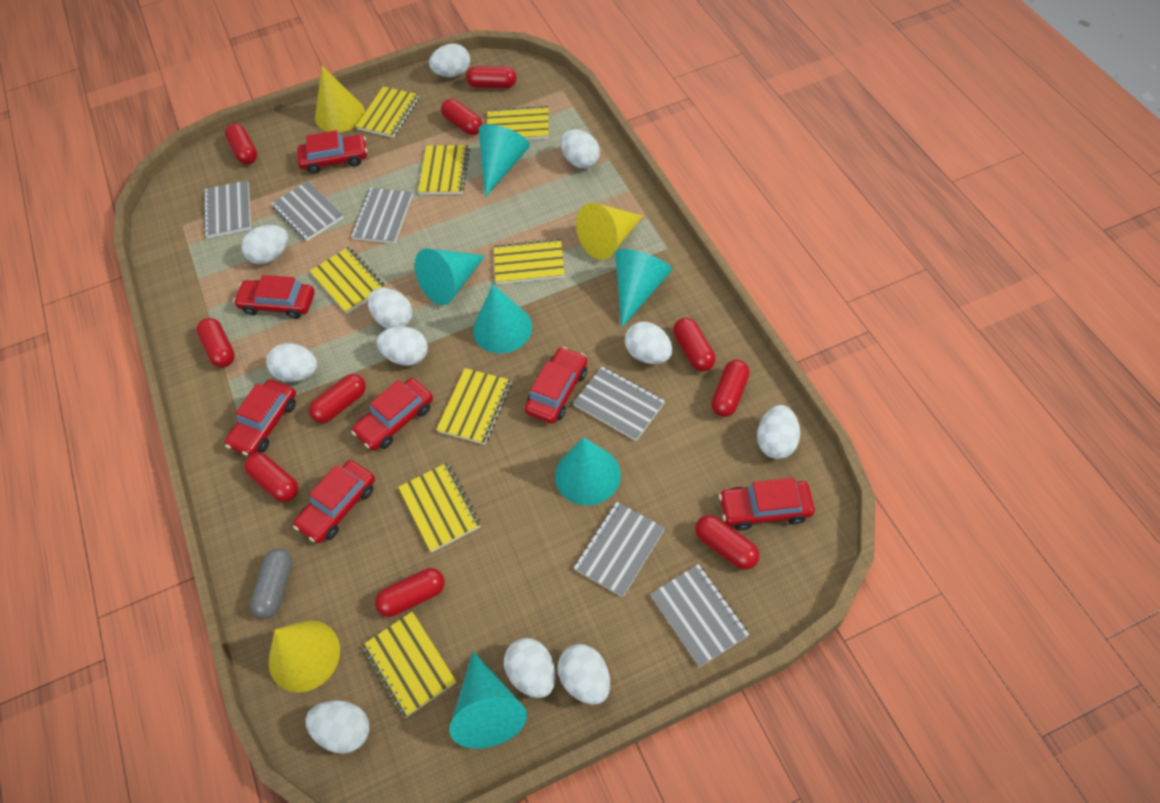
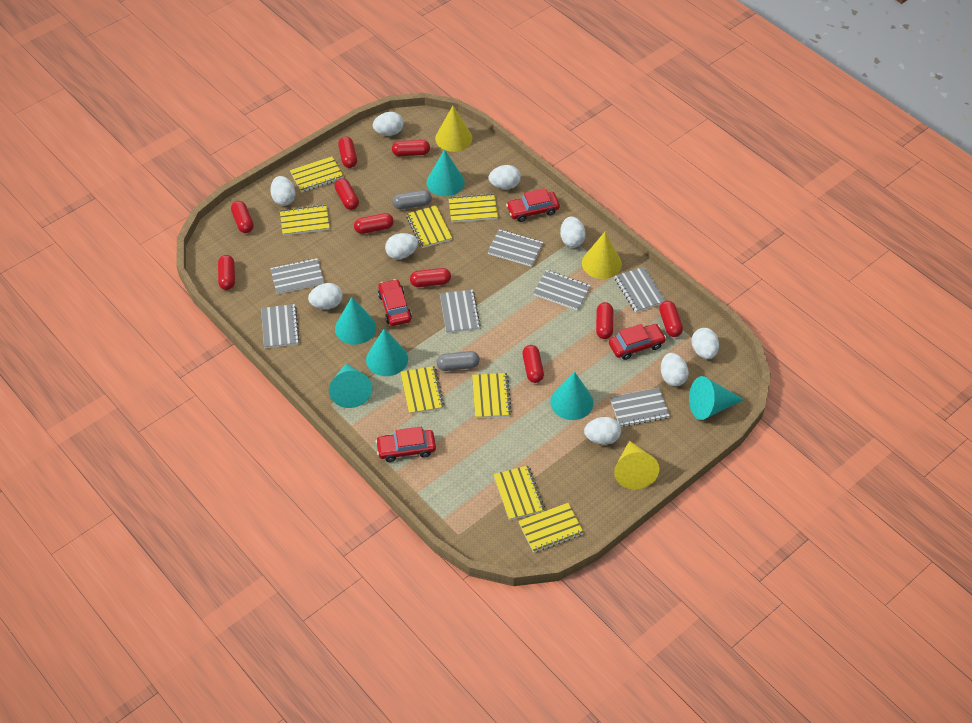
grey capsule: [250,548,292,619] = 1 -> [393,190,432,209] [437,351,480,371] = 2
grey notebook: [203,180,251,238] [271,181,344,241] [351,188,413,244] [573,367,665,441] [574,502,665,597] [650,564,749,667] = 6 -> [261,304,300,348] [270,258,324,294] [440,290,480,333] [488,229,543,267] [533,270,591,311] [610,388,670,427] [615,267,666,312] = 7
red car: [224,379,296,456] [233,275,315,319] [293,460,375,543] [297,130,367,174] [351,378,433,450] [524,347,587,424] [719,477,815,530] = 7 -> [375,427,436,462] [378,279,412,326] [506,188,560,222] [609,324,666,360] = 4
white egg: [241,225,288,264] [266,343,317,382] [305,700,369,754] [368,288,412,329] [376,326,428,365] [429,43,470,77] [504,638,556,698] [557,644,610,705] [561,129,600,168] [625,322,672,364] [757,405,800,459] = 11 -> [270,176,295,206] [308,283,343,309] [373,112,404,136] [385,233,418,259] [489,165,521,189] [560,216,586,247] [584,417,621,445] [661,353,689,386] [691,328,719,359] = 9

